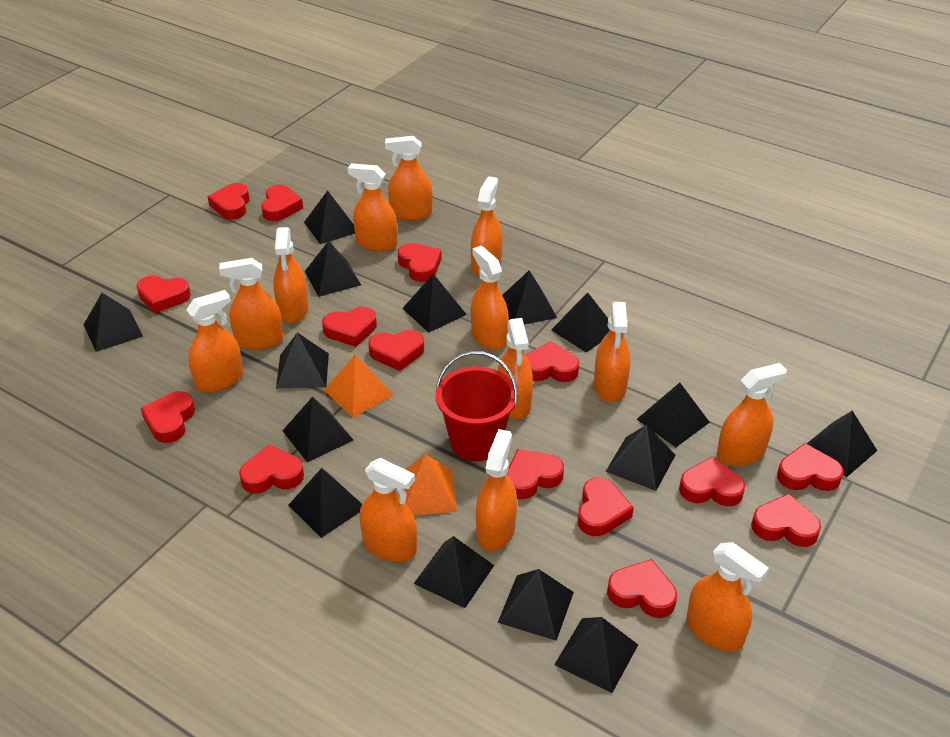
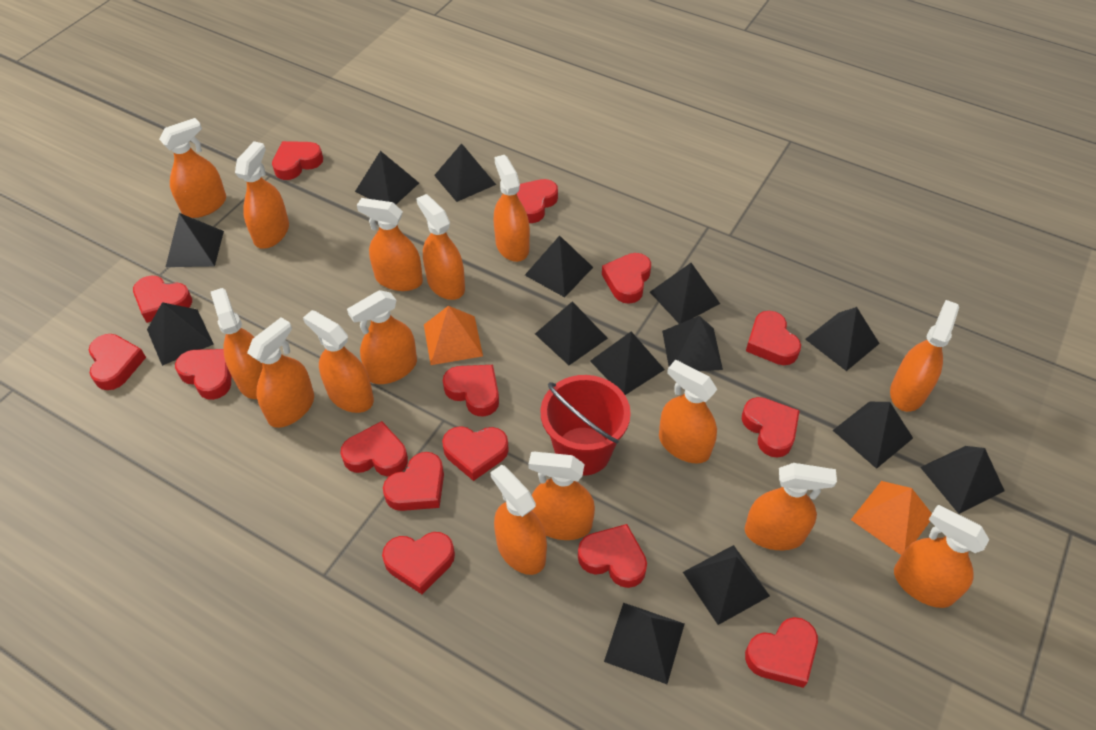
black pyramid: [83,293,143,352] [276,332,329,389] [282,397,353,462] [288,468,362,538] [304,190,355,244] [305,241,361,297] [402,274,467,333] [413,536,494,608] [498,569,574,641] [502,270,557,324] [551,292,610,353] [554,617,638,693] [605,425,675,491] [637,382,710,447] [807,411,877,477] = 15 -> [147,302,214,366] [166,213,224,267] [355,151,419,205] [434,143,496,202] [525,235,593,297] [535,302,608,365] [590,331,665,395] [604,603,685,684] [650,263,720,324] [662,316,723,371] [683,545,770,625] [805,307,880,371] [833,402,913,469] [920,446,1005,514] = 14
orange spray bottle: [186,290,243,392] [219,258,283,350] [273,227,308,323] [348,163,398,252] [360,458,417,562] [385,136,433,221] [471,176,503,276] [471,245,509,350] [476,429,517,551] [498,318,533,420] [594,302,630,402] [686,542,769,652] [717,363,787,466] = 13 -> [159,118,226,218] [211,288,263,399] [235,141,289,249] [247,317,314,428] [303,310,374,413] [347,290,417,384] [357,198,423,291] [416,194,465,300] [490,465,547,575] [493,155,530,262] [529,452,595,540] [659,360,717,464] [745,463,837,550] [890,300,959,412] [894,505,989,608] = 15

